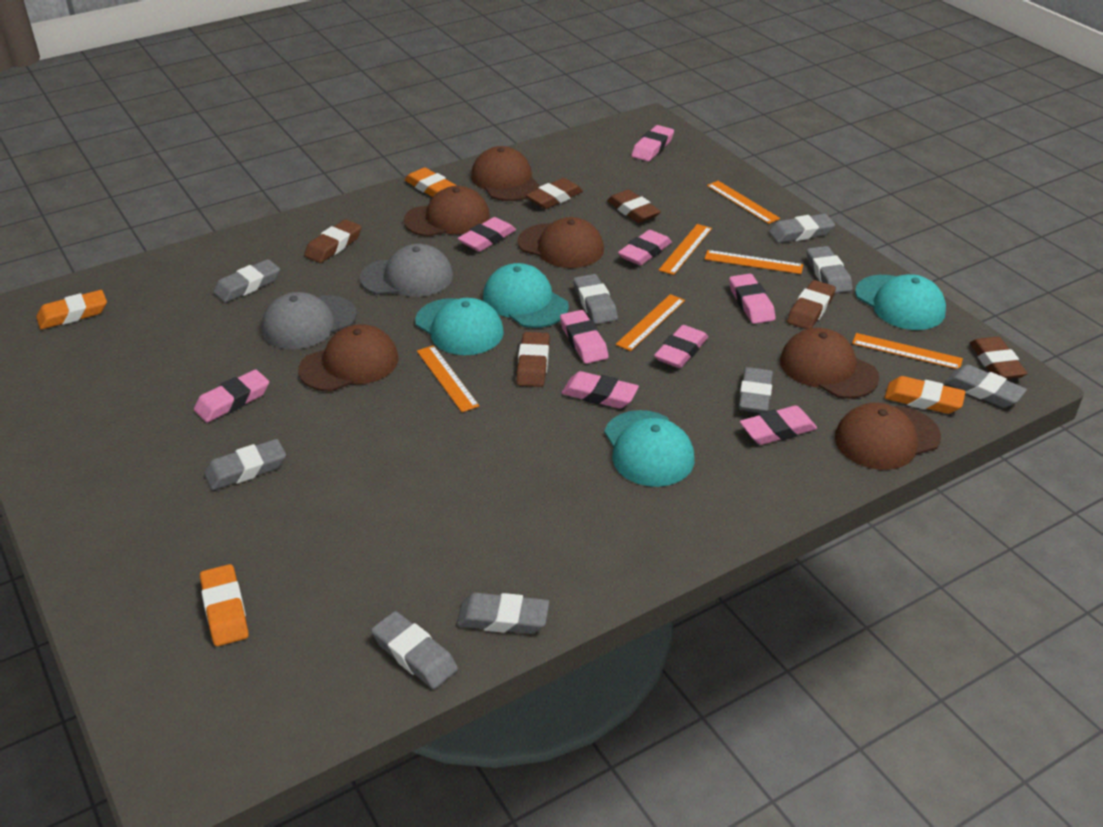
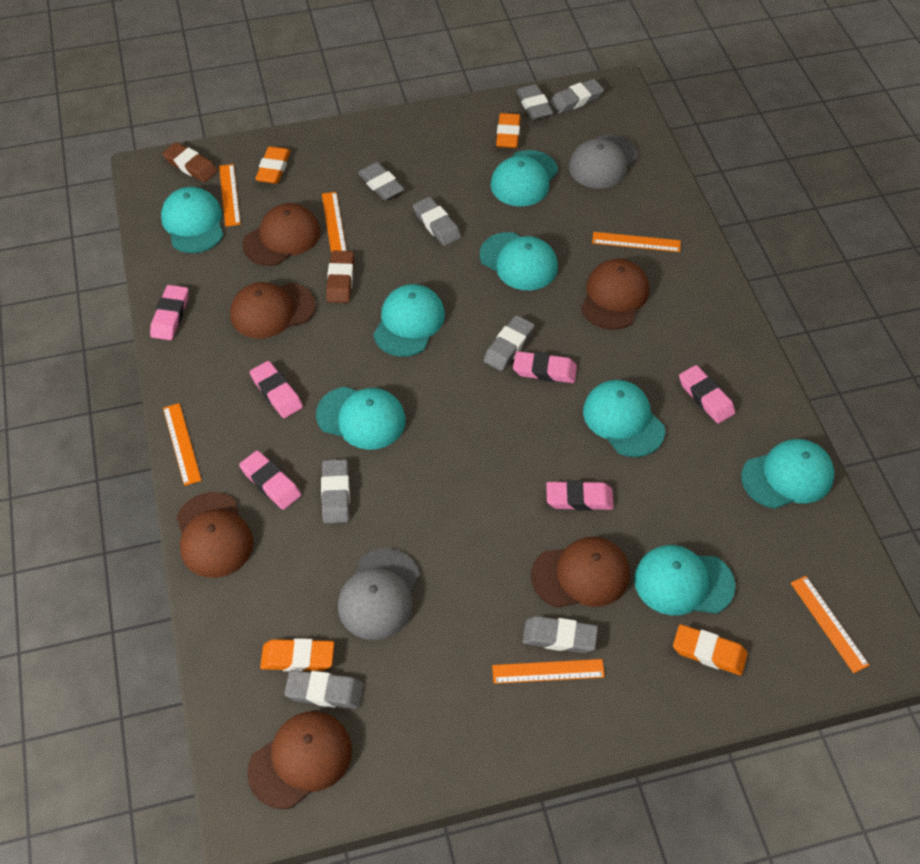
brown eraser: [304,220,362,263] [516,332,550,387] [526,178,583,209] [607,190,661,223] [787,280,836,329] [970,337,1028,379] = 6 -> [163,142,218,182] [326,251,354,303] = 2
grey eraser: [204,439,286,490] [213,259,280,303] [371,611,458,689] [457,593,549,634] [573,274,618,324] [739,367,773,413] [769,214,835,243] [807,246,852,293] [945,364,1027,408] = 9 -> [284,670,363,709] [321,459,350,524] [358,162,405,200] [413,197,461,246] [483,315,535,371] [516,84,553,120] [522,616,598,653] [549,79,604,114] = 8
pink eraser: [194,369,269,422] [458,217,516,252] [560,310,608,364] [562,371,639,408] [618,230,672,266] [631,125,674,161] [654,325,708,368] [729,274,776,324] [740,405,817,445] = 9 -> [150,285,188,340] [239,450,301,510] [250,361,303,418] [513,351,577,383] [546,480,614,511] [679,365,735,424] = 6
turquoise cap: [415,298,504,355] [483,263,569,328] [604,410,694,487] [855,274,946,330] = 4 -> [161,187,224,253] [316,387,406,450] [373,284,445,357] [480,232,558,290] [490,150,558,207] [583,380,665,457] [634,545,736,615] [741,439,834,509] = 8

